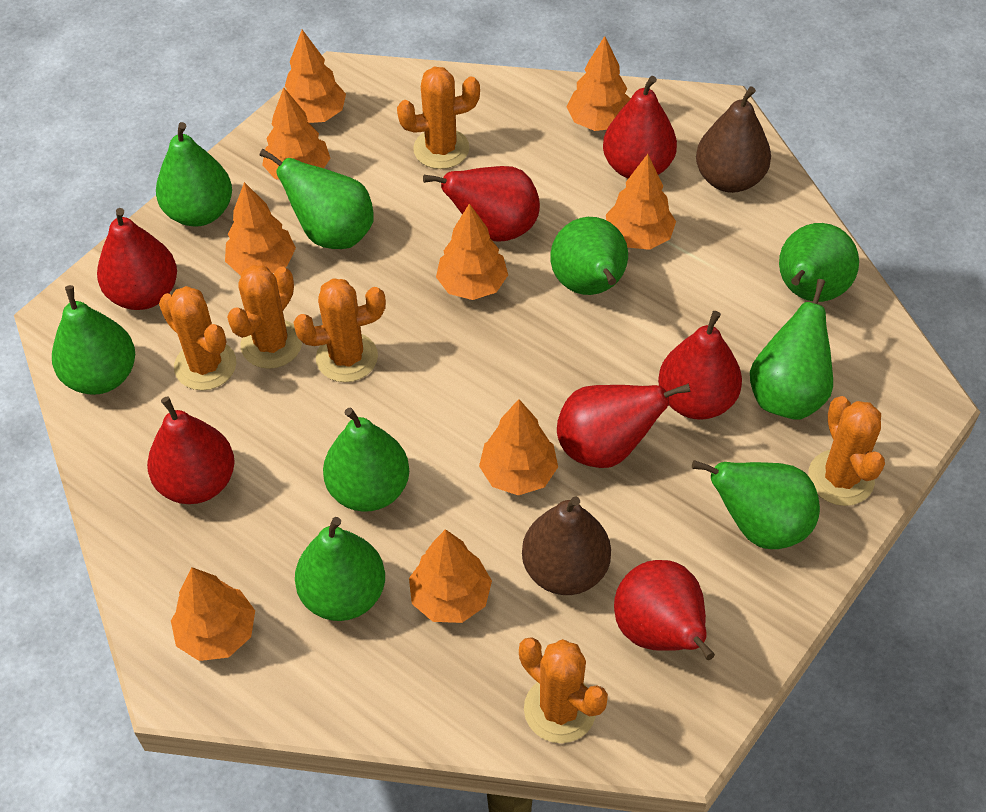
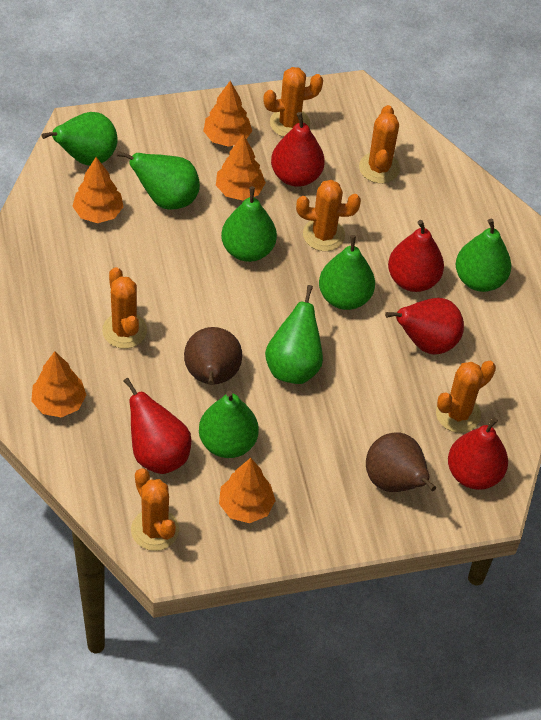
green pear: [52,285,135,395] [156,122,232,227] [260,149,374,249] [295,517,385,621] [323,408,409,512] [550,217,628,295] [692,460,820,549] [750,279,833,420] [779,223,859,302] = 9 -> [41,112,118,166] [117,151,200,210] [199,391,259,458] [221,186,277,262] [265,285,323,384] [319,235,375,310] [456,219,512,292] = 7
orange tree: [171,567,255,661] [225,182,296,276] [262,88,330,180] [285,30,346,123] [409,529,492,623] [436,203,508,300] [479,399,558,495] [566,36,631,131] [606,154,676,250] = 9 -> [31,351,86,418] [72,157,124,223] [203,81,252,147] [216,134,266,200] [219,458,276,523] = 5
red pear: [97,208,177,310] [147,396,235,504] [423,166,540,241] [557,383,690,468] [603,76,677,179] [614,560,715,660] [658,311,742,420] = 7 -> [123,378,191,474] [271,112,325,187] [385,298,464,355] [388,220,444,292] [448,417,508,490] = 5

